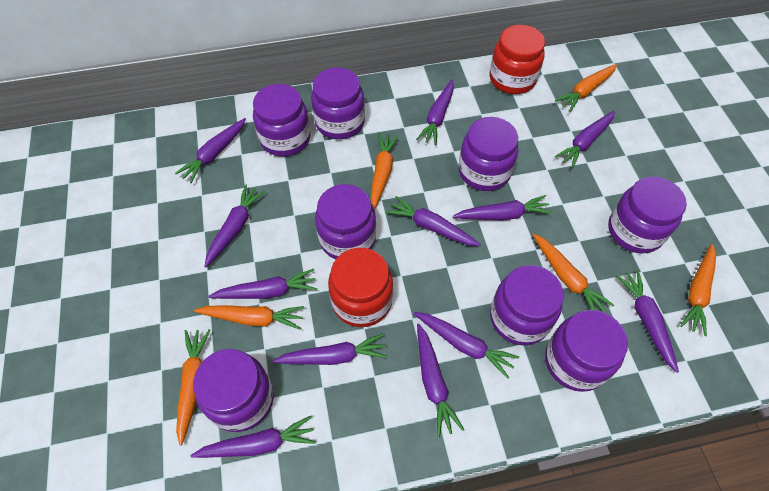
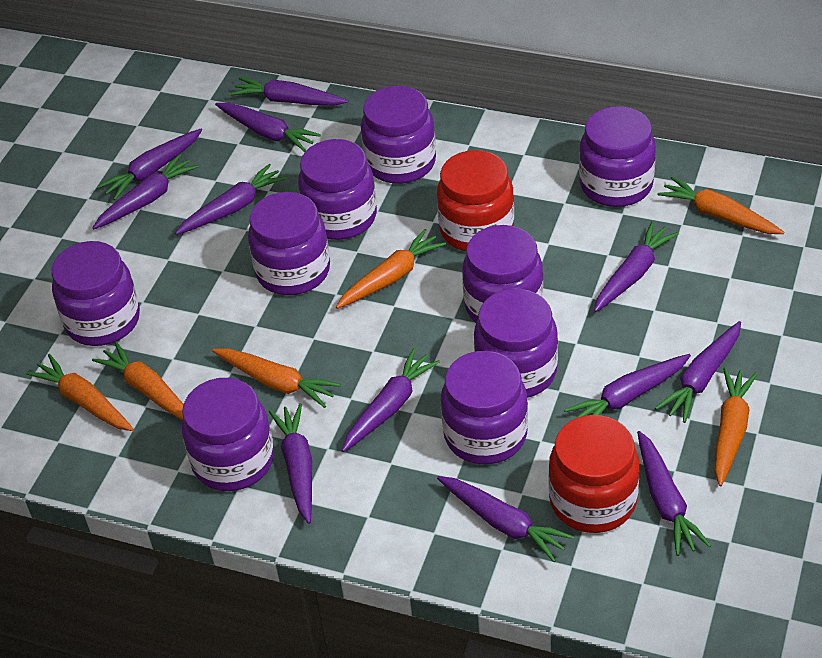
purple jar: [193,349,274,432] [253,84,310,157] [311,67,365,139] [315,184,376,260] [459,117,518,191] [490,265,564,345] [545,310,628,392] [608,176,687,254] = 8 -> [51,241,140,346] [182,378,274,491] [248,192,330,295] [298,139,377,240] [361,86,436,184] [441,351,528,464] [462,225,543,323] [474,289,558,398] [579,106,656,207] = 9

